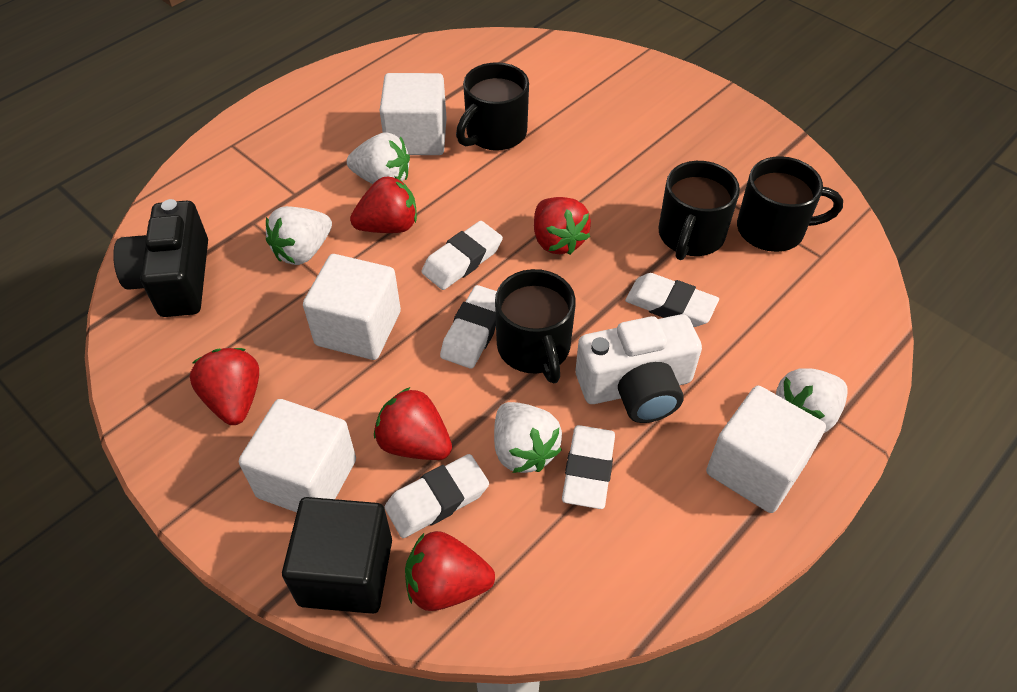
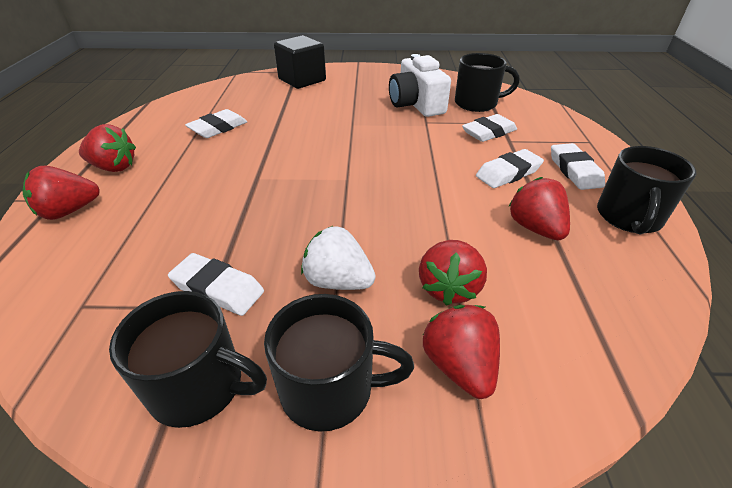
black camera: [113,199,208,317] = 1 -> none = 0
white cube: [239,399,356,513] [303,254,401,360] [380,73,447,155] [706,386,826,513] = 4 -> none = 0
white strawberry: [266,206,332,265] [347,132,410,184] [494,402,562,473] [776,368,848,433] = 4 -> [301,226,376,290] = 1

